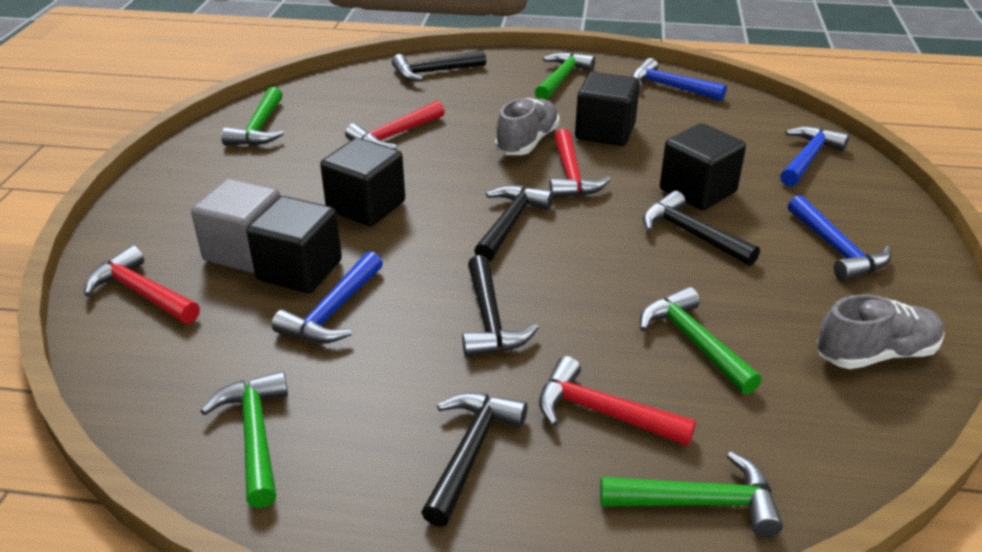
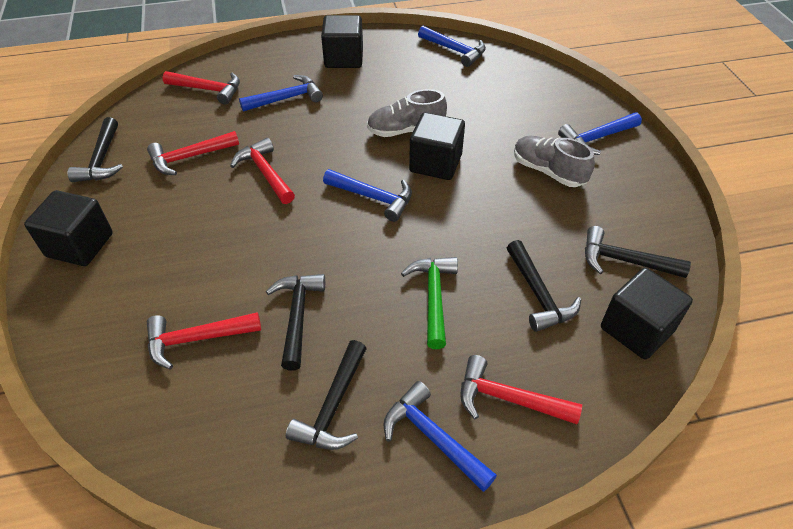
blue hammer: [272,251,383,344] [632,58,727,101] [780,126,849,187] [788,195,891,281] = 4 -> [239,75,323,112] [323,169,412,222] [384,381,497,492] [418,26,486,67] [558,113,642,155] = 5
green hammer: [200,371,288,508] [221,87,284,146] [535,52,595,100] [600,452,783,537] [640,287,762,395] = 5 -> [401,257,458,349] = 1
grey cube: [191,179,280,273] = 1 -> none = 0
red hammer: [84,245,200,324] [345,101,445,149] [539,356,696,446] [549,129,611,198] = 4 -> [147,131,239,175] [147,312,261,370] [162,71,240,105] [230,138,295,204] [460,355,582,424] = 5

